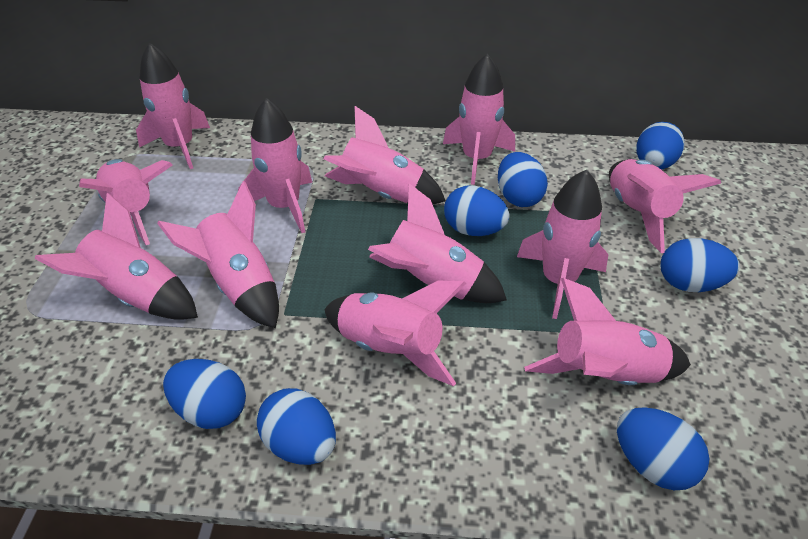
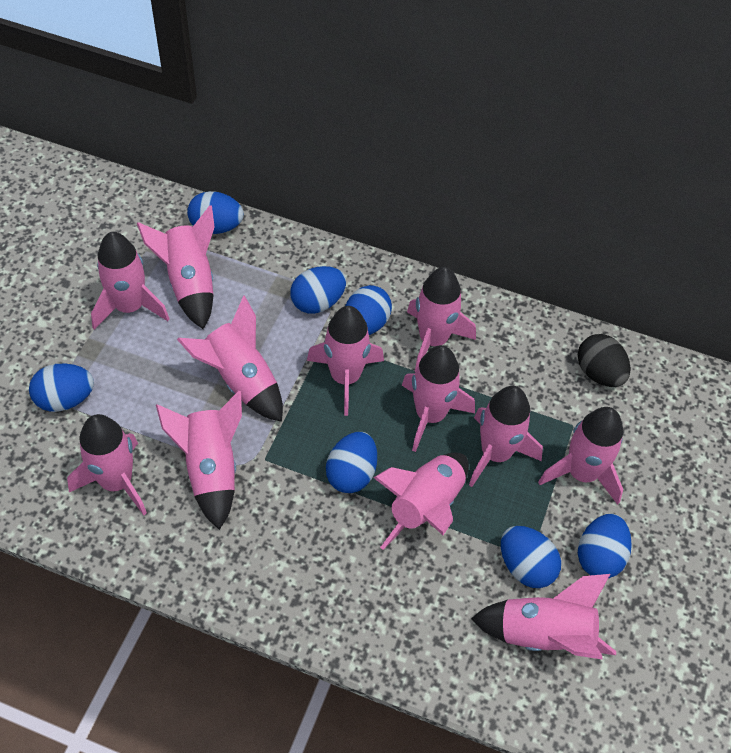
black egg: none = 0 -> [578,334,631,387] = 1

